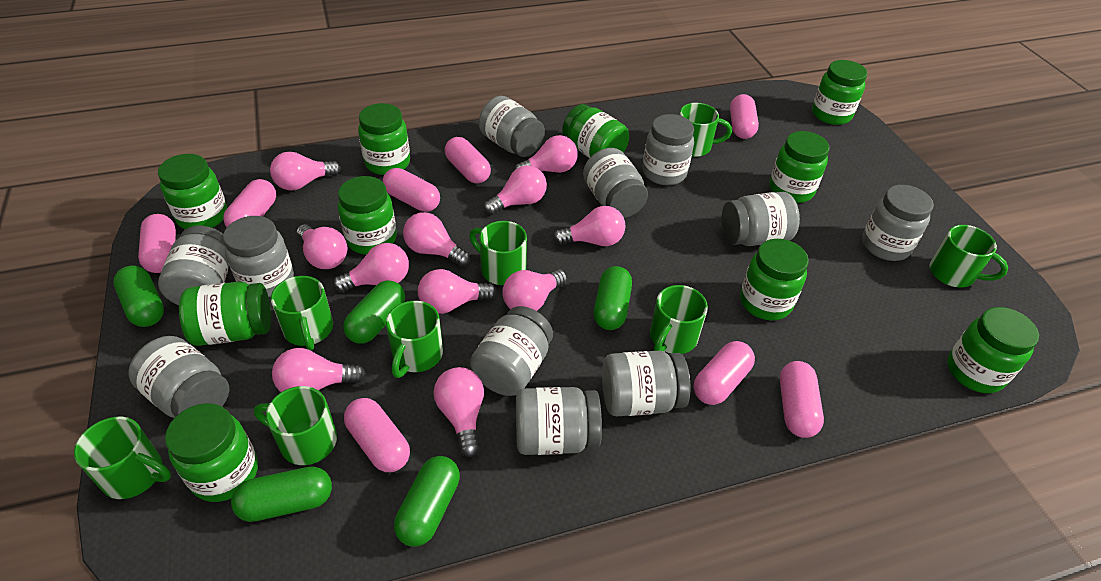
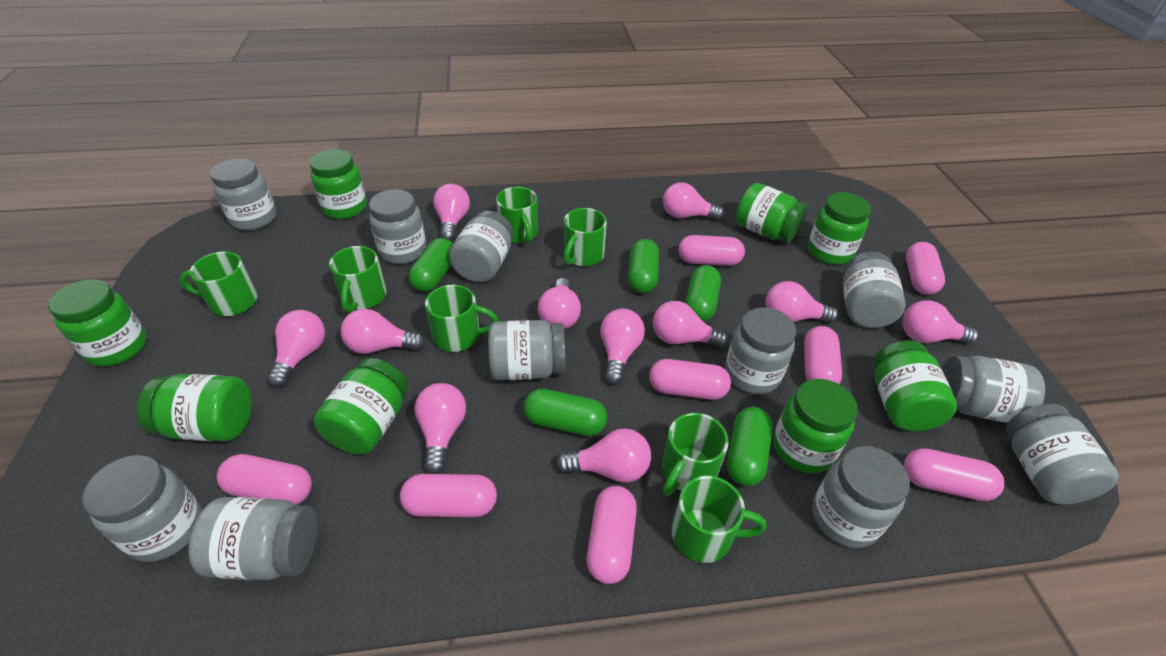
green jar: [158,154,227,229] [165,403,258,502] [179,282,271,346] [338,176,397,254] [358,103,410,175] [562,104,629,158] [740,239,809,320] [769,131,830,203] [812,60,867,125] [947,307,1039,393] = 10 -> [48,279,147,366] [137,374,252,441] [309,149,367,219] [314,358,408,455] [736,183,807,243] [773,379,858,473] [808,192,871,265] [873,340,957,432] = 8
green mug: [74,417,171,499] [254,386,337,465] [271,276,333,350] [386,301,443,378] [469,221,527,285] [650,285,708,354] [679,103,732,157] [929,225,1008,287] = 8 -> [180,251,258,316] [329,246,387,313] [425,285,499,352] [496,187,538,243] [563,208,607,266] [662,413,729,496] [671,476,766,563] = 7

